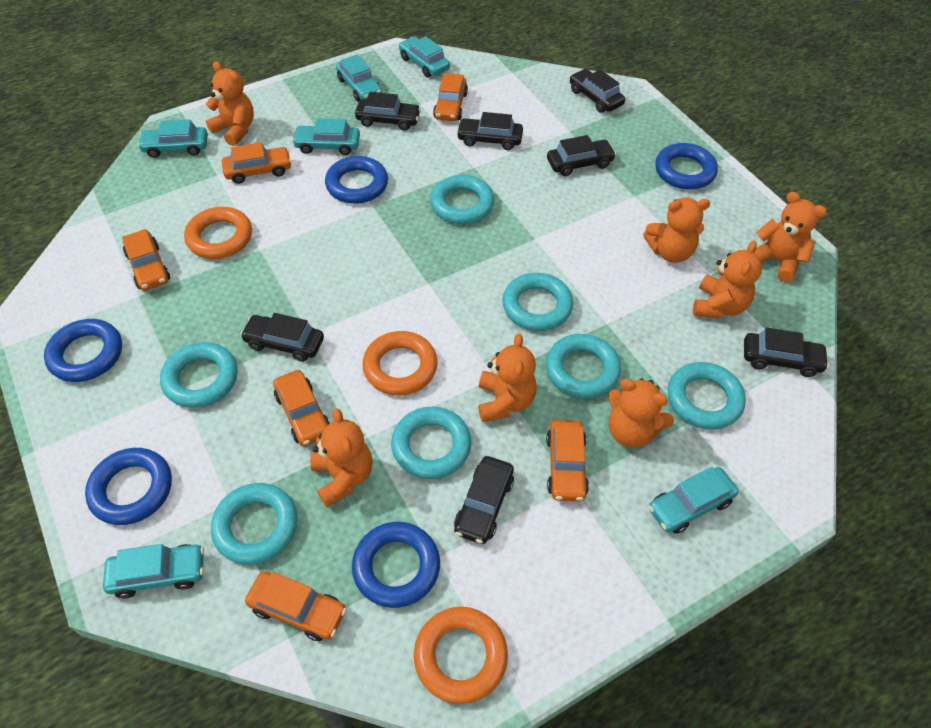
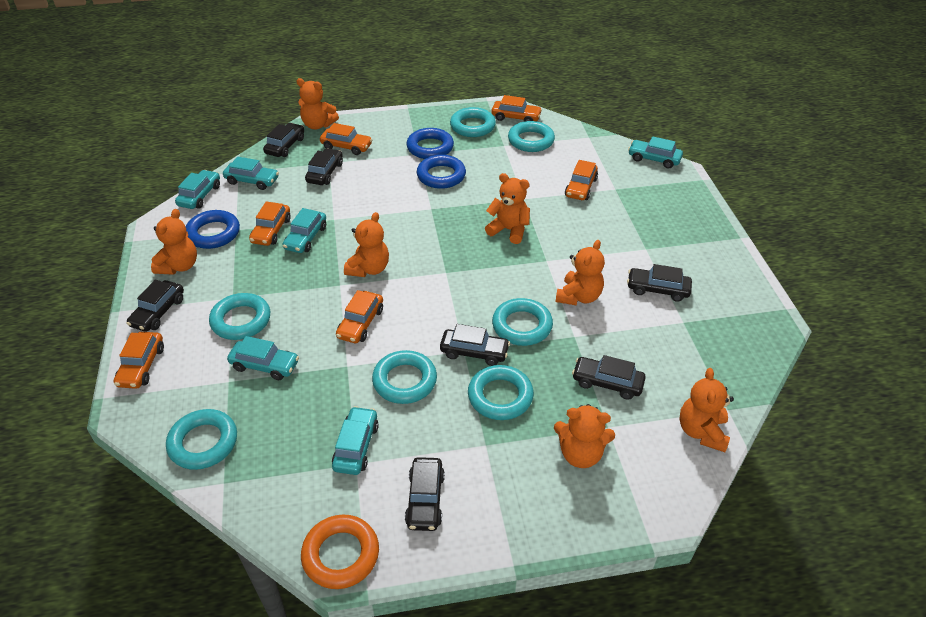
blue ring: [44,319,122,382] [85,448,172,525] [325,156,388,204] [352,522,440,608] [655,143,718,189] = 5 -> [186,210,240,249] [406,128,454,159] [417,155,466,189] = 3
orange ring: [184,207,252,259] [362,331,438,395] [414,607,508,704] = 3 -> [301,514,379,589] = 1

